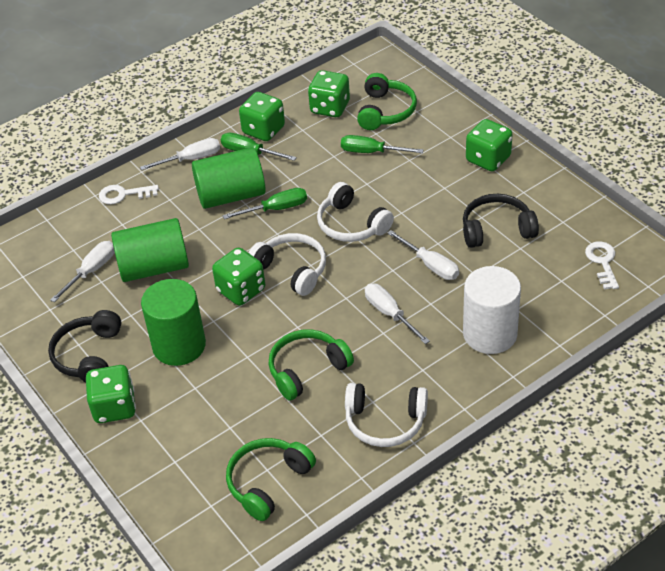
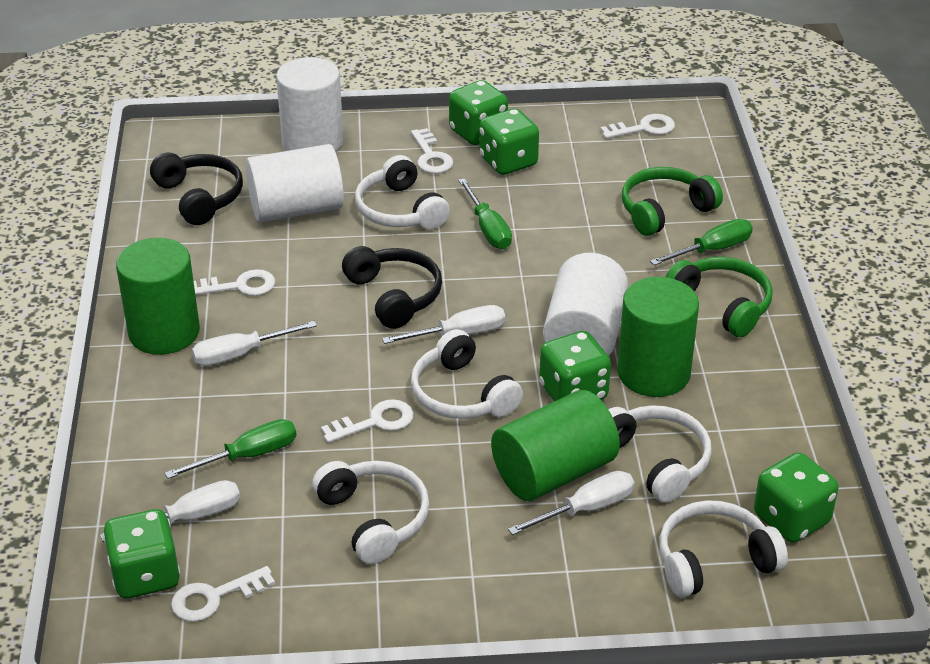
green headphones: [226,438,316,521] [268,330,354,401] [357,73,417,130] = 3 -> [622,167,723,236] [666,257,772,337] = 2
white cylinder: [463,266,521,354] = 1 -> [246,144,344,222] [276,57,344,152] [543,253,628,356] = 3
white headphones: [249,233,326,296] [317,182,394,242] [345,383,428,447] = 3 -> [312,461,429,564] [355,155,450,229] [411,329,523,419] [609,405,712,503] [659,500,788,598] = 5
white key: [99,185,159,204] [585,241,619,290] = 2 -> [171,566,275,622] [194,269,275,296] [321,399,413,443] [411,128,453,174] [600,114,675,139] = 5

